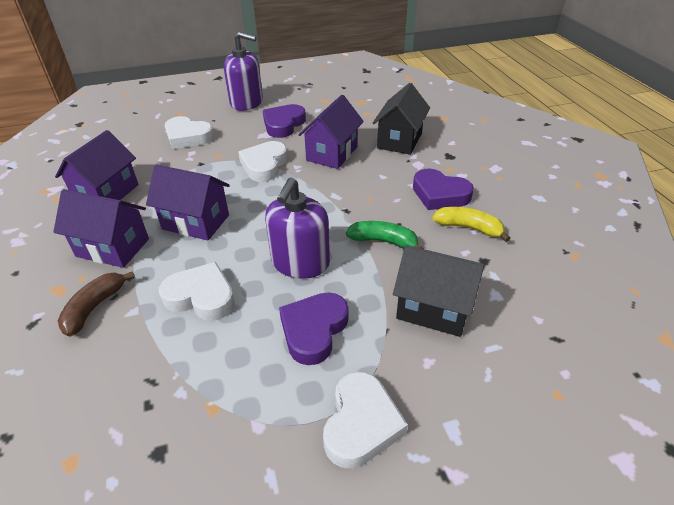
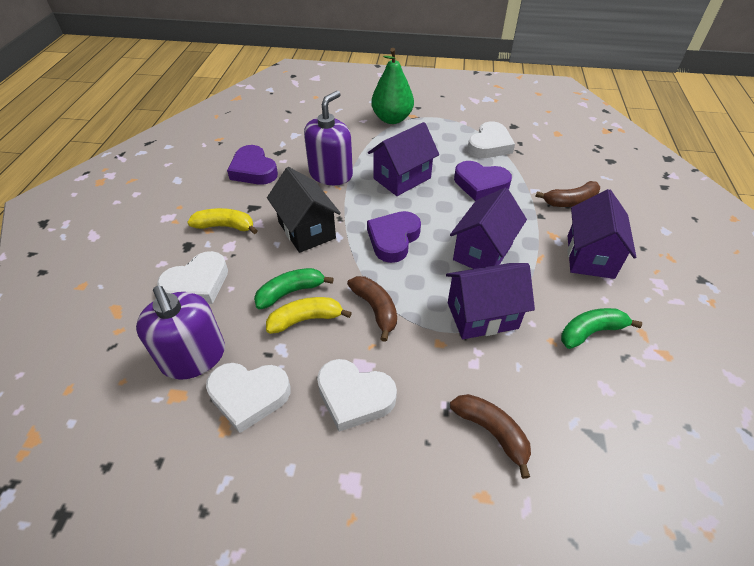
black house: [373,83,430,155] [393,245,484,337] = 2 -> [267,167,341,253] = 1
brown banana: [58,271,135,337] = 1 -> [347,276,397,342] [450,394,531,479] [535,181,600,207] = 3
green banana: [346,221,424,249] = 1 -> [254,268,334,309] [561,308,642,349] = 2
green pear: none = 0 -> [371,48,414,124] = 1
yellow banana: [432,207,510,242] = 1 -> [187,208,258,234] [266,297,352,334] = 2

